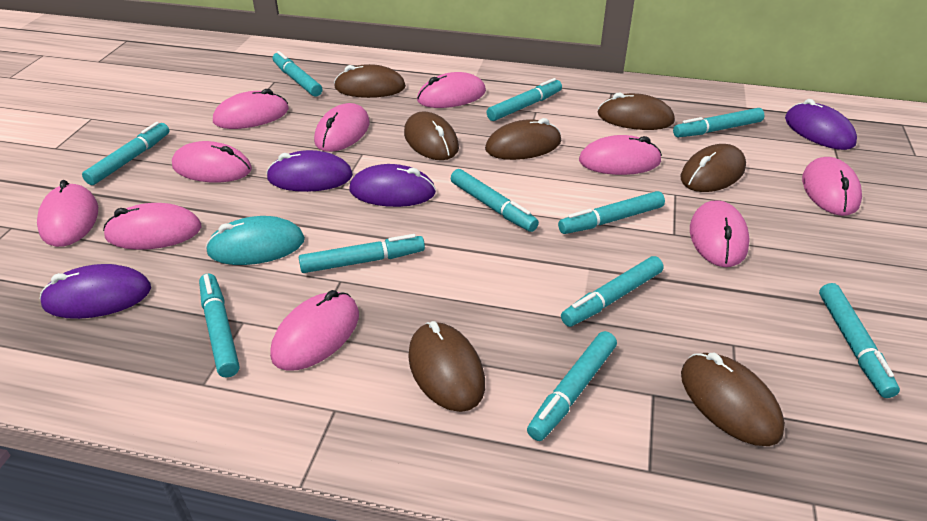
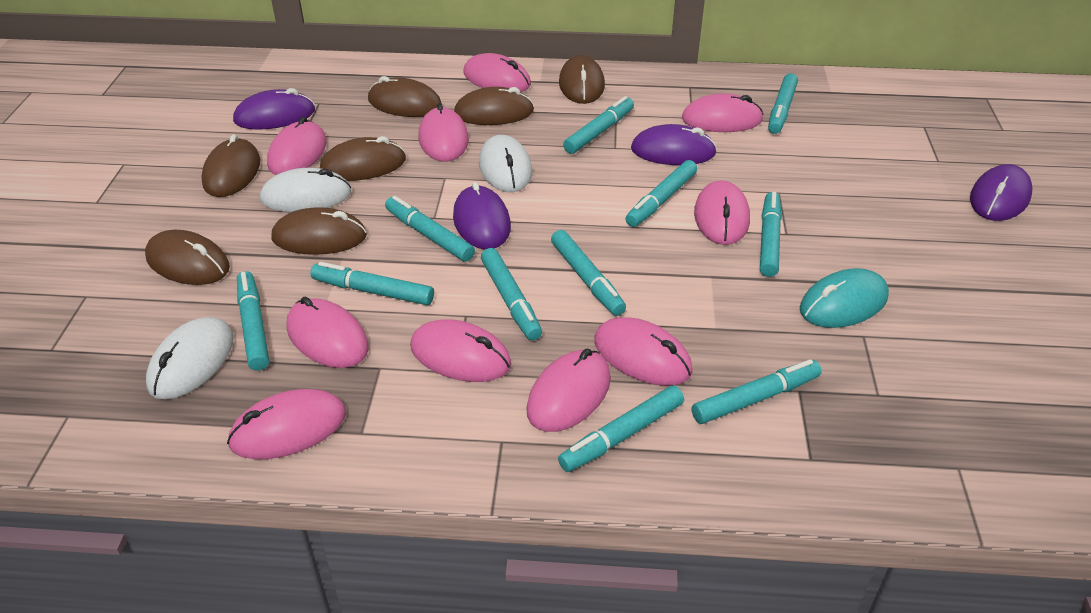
white mouse: none = 0 -> [146,317,234,399] [260,168,351,212] [479,135,532,192] = 3

